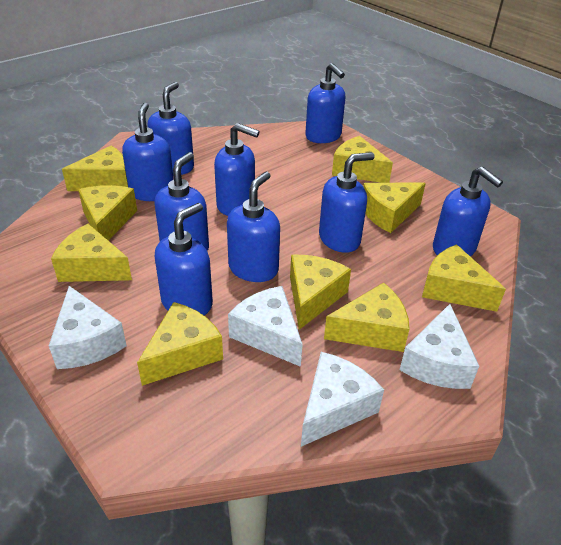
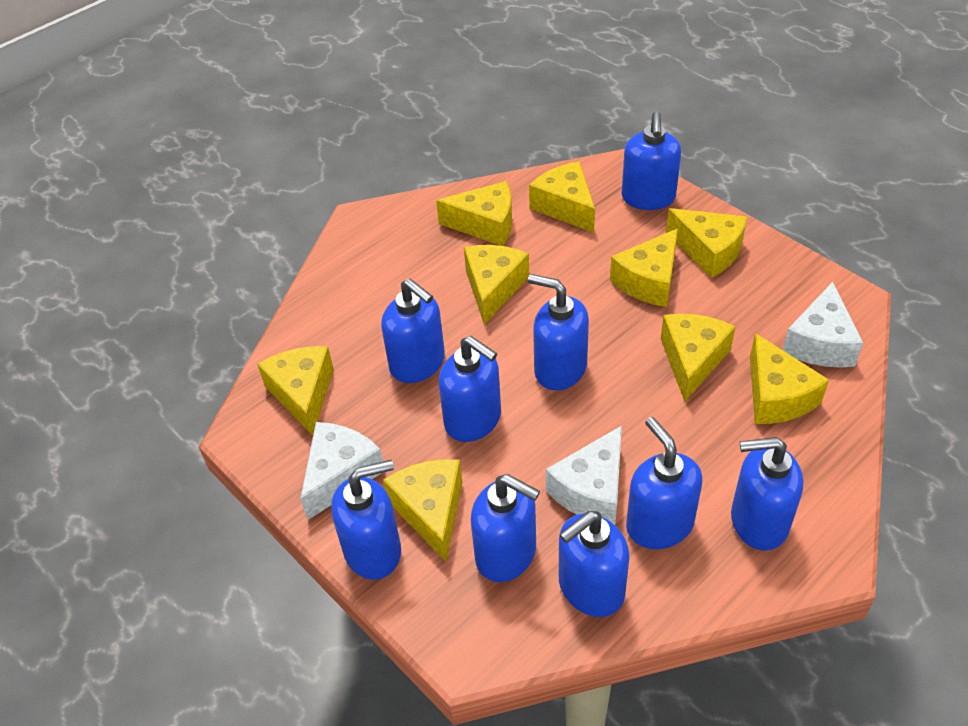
white cheese: [49,286,127,369] [228,286,303,367] [301,352,384,447] [400,304,479,389] = 4 -> [300,422,383,520] [546,426,622,525] [783,282,863,368] = 3

